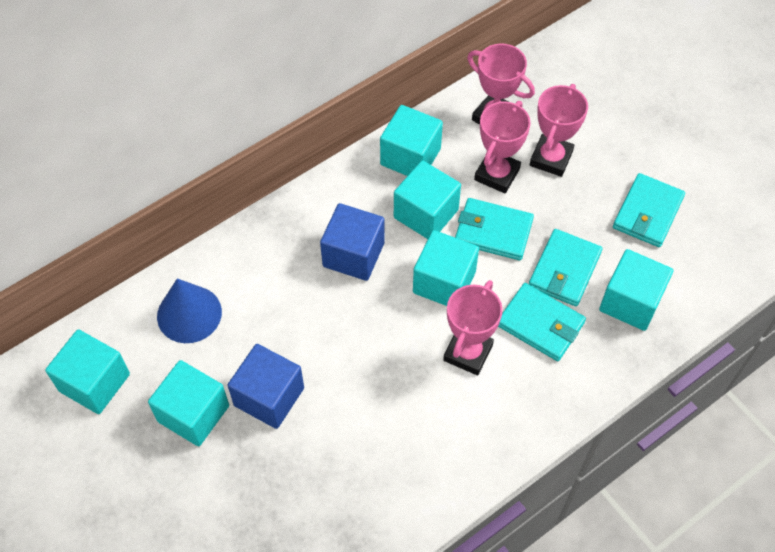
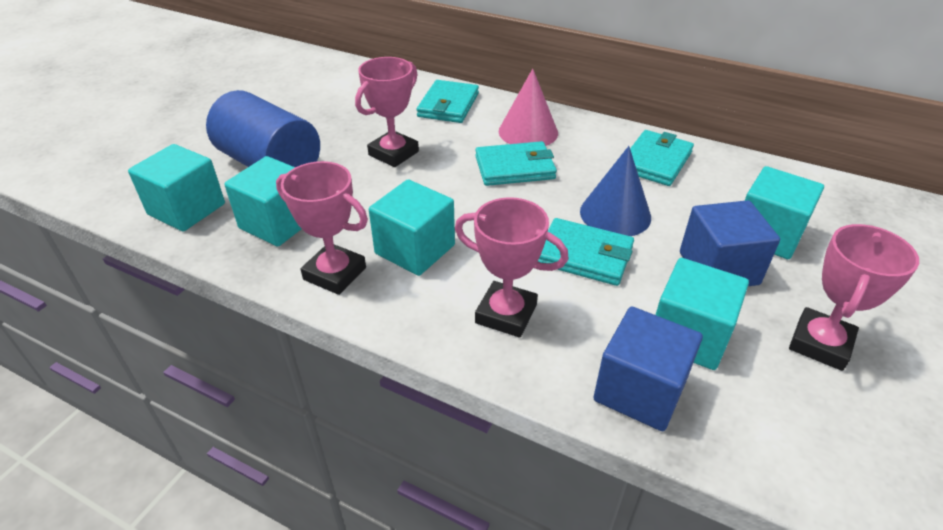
blue cylinder: none = 0 -> [206,90,320,167] = 1
pink cone: none = 0 -> [499,69,558,146] = 1
turquoise cube: [45,329,130,414] [148,360,229,446] [380,105,443,176] [394,161,461,239] [413,230,479,306] [599,249,674,331] = 6 -> [128,144,225,231] [224,156,301,247] [369,180,455,276] [656,258,749,370] [745,166,824,259] = 5

